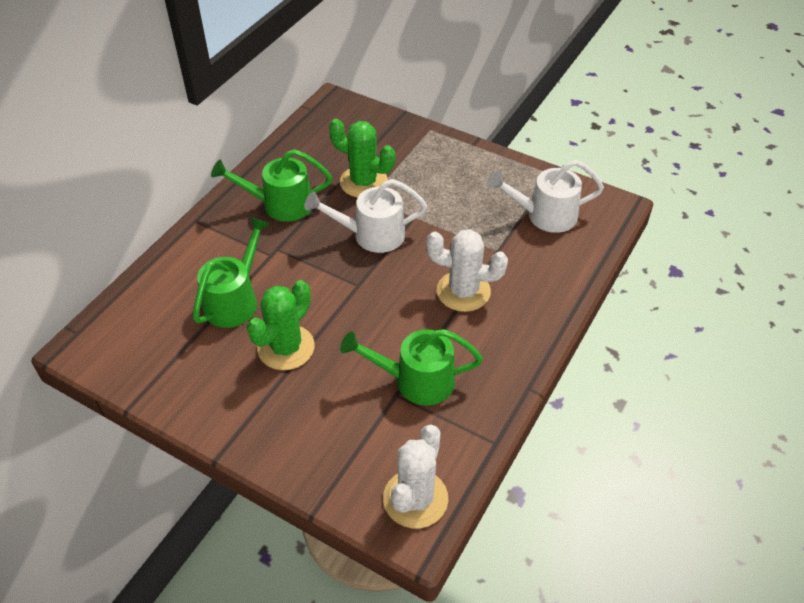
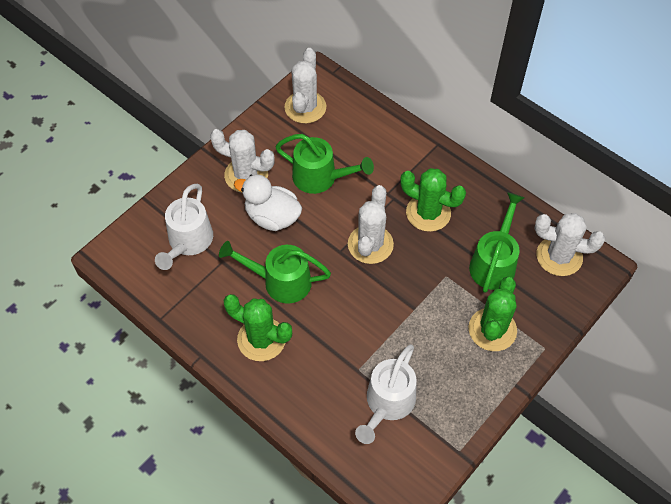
green cactus: [247,280,315,370] [329,119,395,198] = 2 -> [223,294,292,361] [400,168,466,232] [468,277,517,351] = 3
white cactus: [383,425,448,528] [426,229,508,312] = 2 -> [210,129,275,193] [284,48,326,124] [348,185,394,264] [535,213,605,276] = 4
white duck: none = 0 -> [234,175,302,231] = 1

